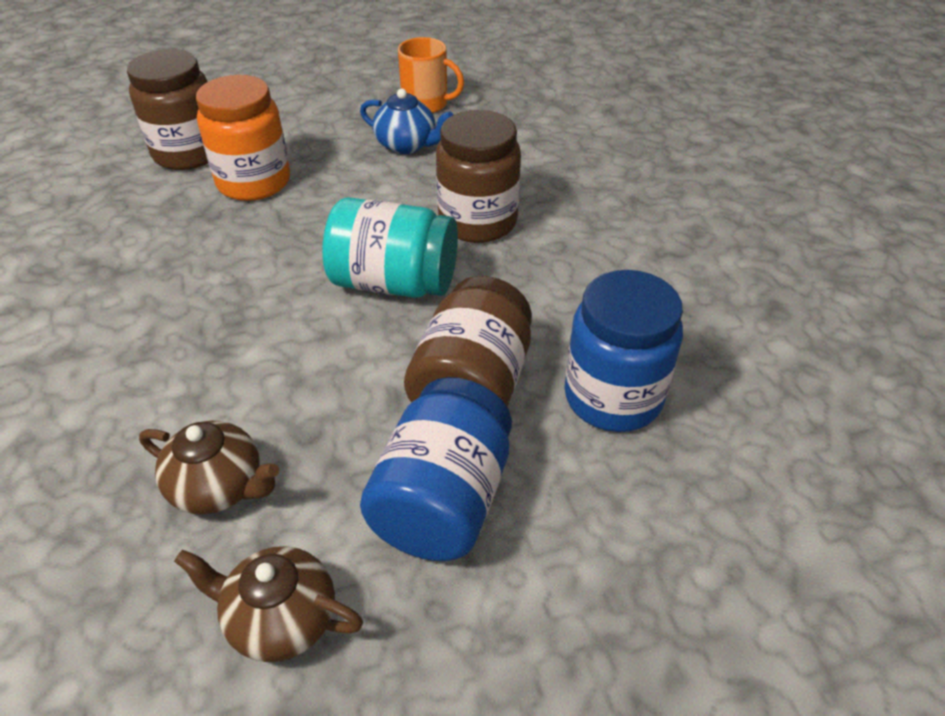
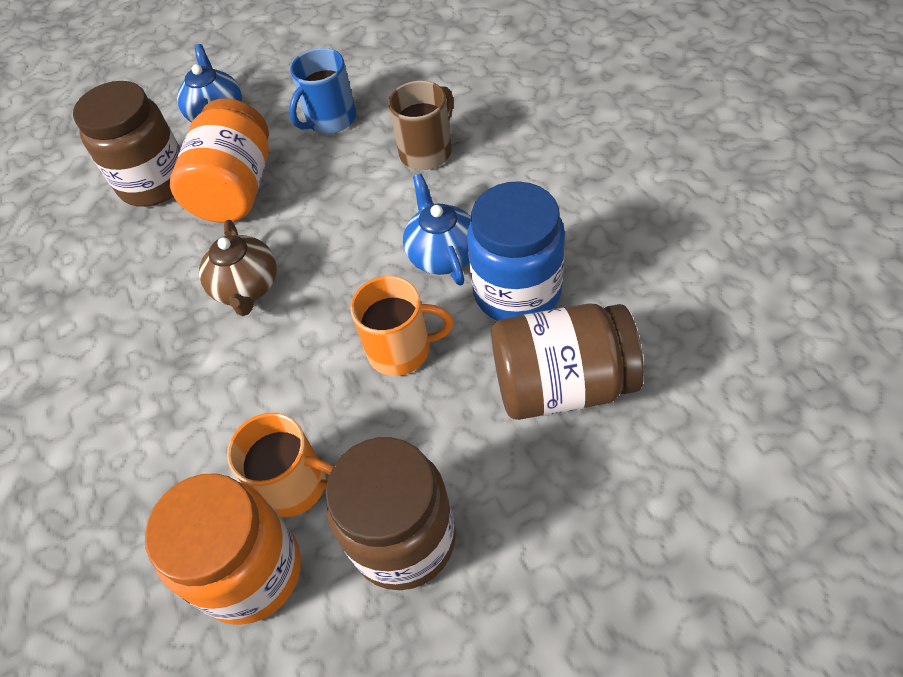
blue jar: [360,377,512,561] [564,270,683,432] = 2 -> [467,181,565,321] = 1
blue mug: none = 0 -> [289,48,356,134] = 1
blue teapot: [360,89,453,154] = 1 -> [177,44,242,123] [403,174,471,286] = 2
brown mug: none = 0 -> [388,81,454,170] = 1
brown teapot: [139,421,279,514] [174,546,363,662] = 2 -> [199,220,277,316] = 1
orange jar: [196,75,290,201] = 1 -> [145,473,301,625] [170,98,269,223] = 2
orange mug: [398,37,464,113] = 1 -> [227,412,333,517] [350,276,453,376] = 2
turquoise jar: [322,197,458,298] = 1 -> none = 0

